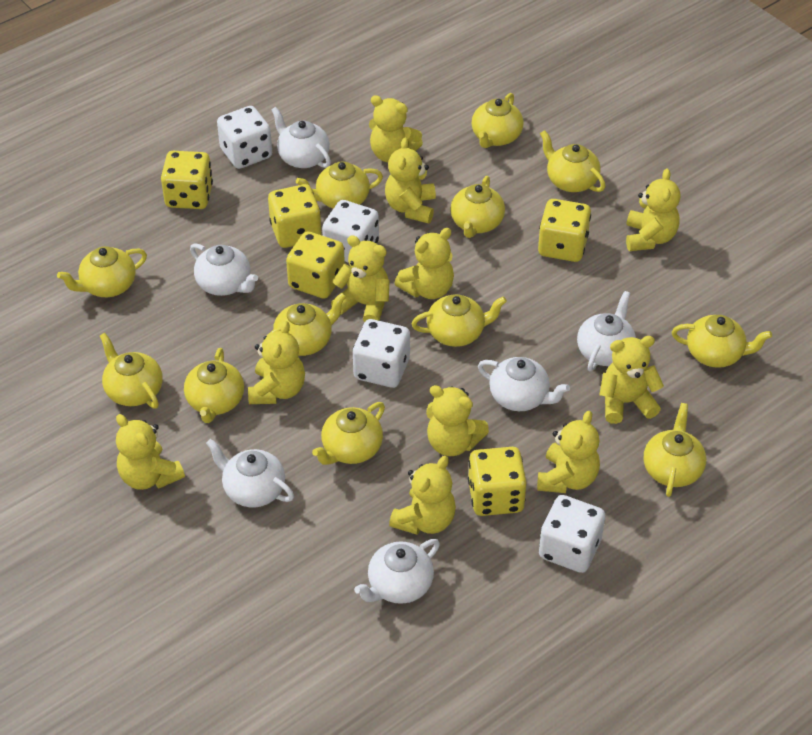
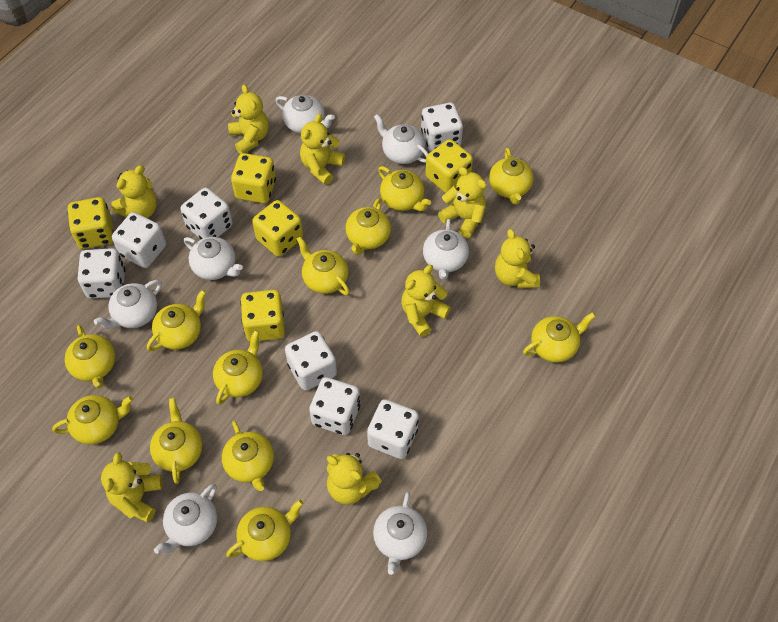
white dice: [217,106,272,169] [322,200,379,263] [353,319,410,388] [539,495,605,573] = 4 -> [78,248,125,299] [112,212,166,268] [181,188,233,239] [285,331,337,391] [309,377,360,435] [367,399,419,459] [421,103,463,152] = 7
white teapot: [190,243,258,296] [206,439,294,507] [271,107,331,168] [354,539,440,604] [478,357,570,411] [577,291,636,371] = 6 -> [94,280,162,329] [154,484,217,554] [184,237,243,280] [276,95,335,133] [373,492,427,575] [374,114,428,164] [423,219,469,280] = 7
yellow teddy bear: [116,414,185,490] [248,321,305,404] [331,235,390,322] [369,95,423,162] [385,138,436,224] [389,456,456,535] [394,228,454,299] [426,385,489,456] [537,410,600,493] [599,336,664,424] [626,168,680,251] = 11 -> [101,452,163,522] [111,165,157,218] [228,85,269,154] [300,114,345,185] [327,453,382,505] [401,265,451,337] [438,167,487,238] [495,229,540,289] = 8

